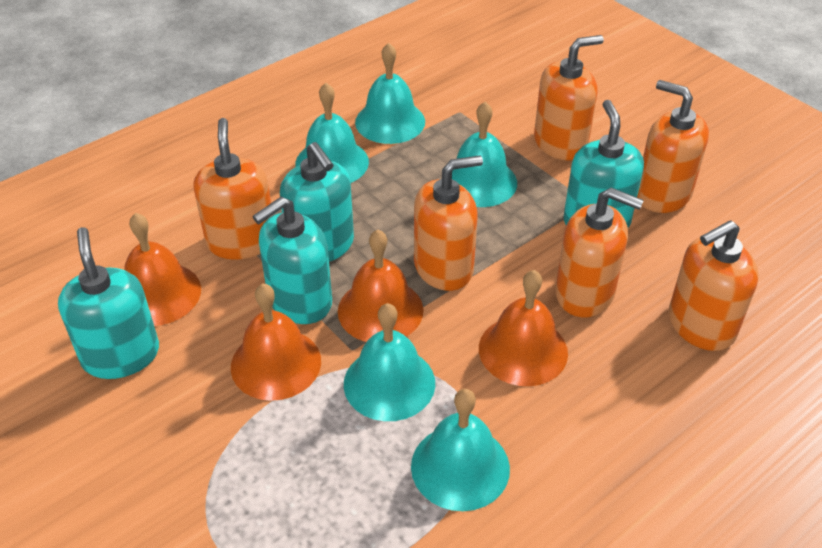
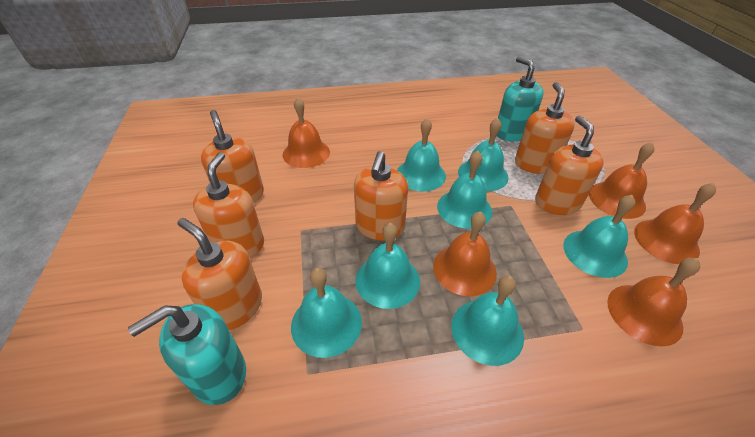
orange bell: [124,213,201,326] [231,283,321,401] [338,230,424,342] [479,270,568,386] = 4 -> [283,97,330,168] [433,211,497,296] [589,142,655,219] [607,258,701,347] [634,183,716,264] = 5
turquoise bell: [295,83,369,183] [344,303,435,421] [355,43,425,144] [411,389,510,511] [452,102,517,207] = 5 -> [291,268,362,358] [355,223,420,309] [397,118,446,192] [437,151,492,229] [451,275,524,366] [458,118,508,191] [563,195,635,278] = 7
turquoise soap dispenser: [58,227,159,379] [253,197,332,324] [280,142,354,262] [563,100,644,228] = 4 -> [128,304,246,405] [496,56,544,141] = 2

